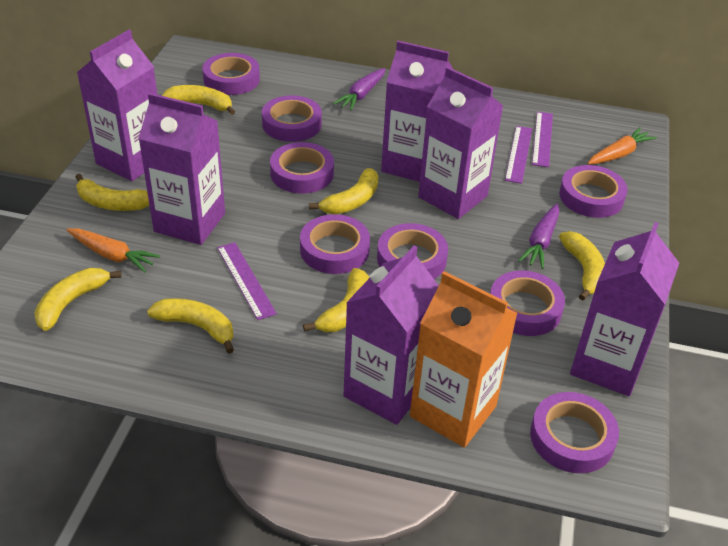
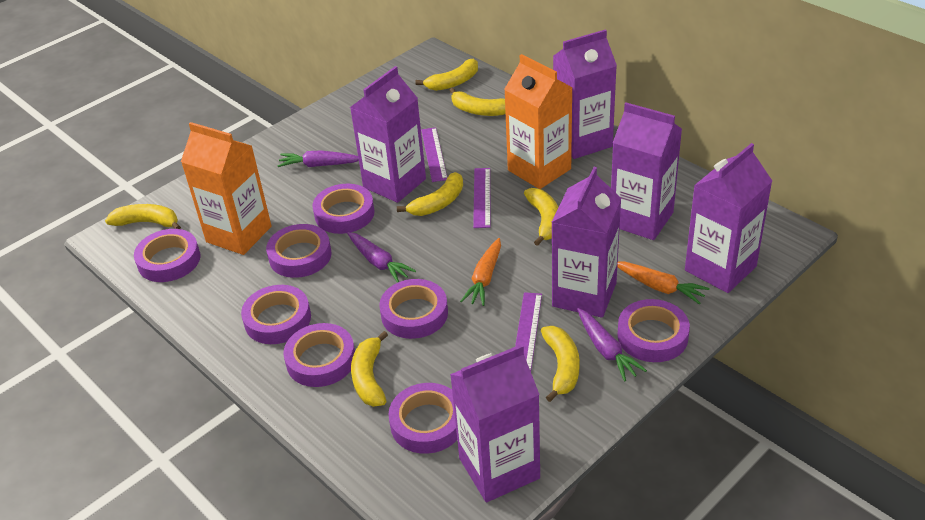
orange carton: [410,271,518,448] = 1 -> [181,122,272,255] [504,54,573,189] = 2
purple carrot: [333,68,386,111] [518,204,559,269] = 2 -> [278,150,359,167] [347,232,416,283] [577,308,647,382] = 3

